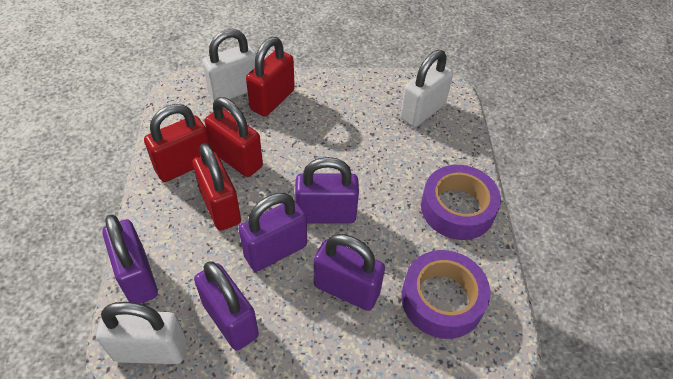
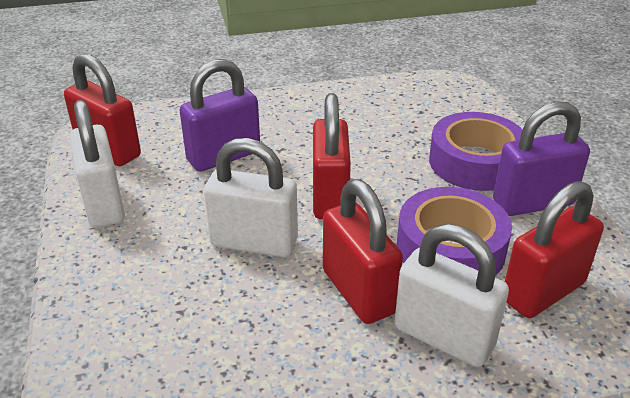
purple padlock: [103,214,158,304] [194,261,259,351] [239,193,307,272] [295,157,359,223] [314,234,385,311] = 5 -> [179,59,260,172] [493,102,590,216] = 2

